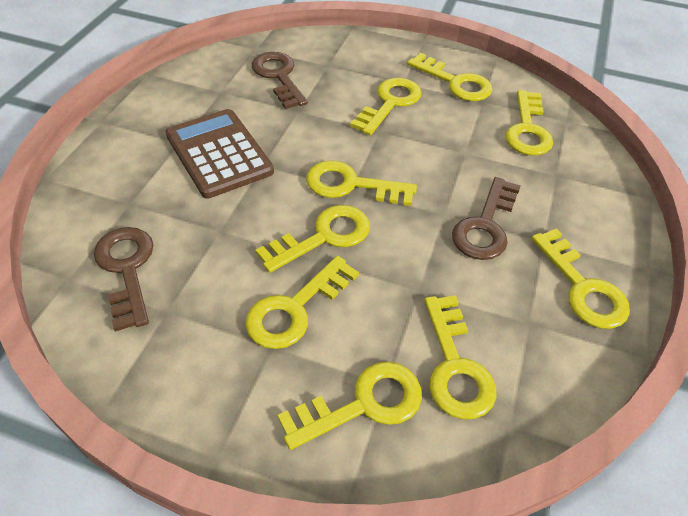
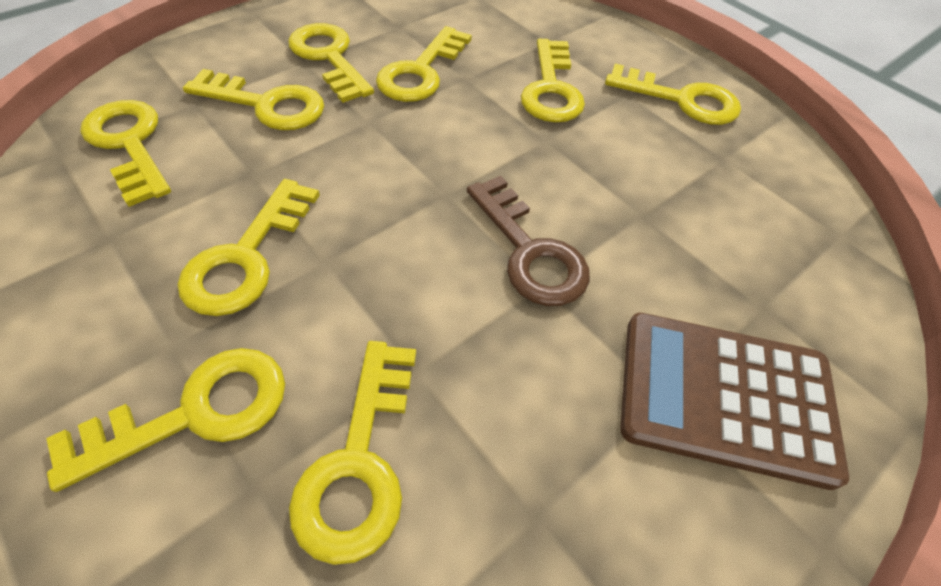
brown key: [94,227,153,331] [252,52,308,109] [452,177,520,260] = 3 -> [467,176,590,306] = 1

